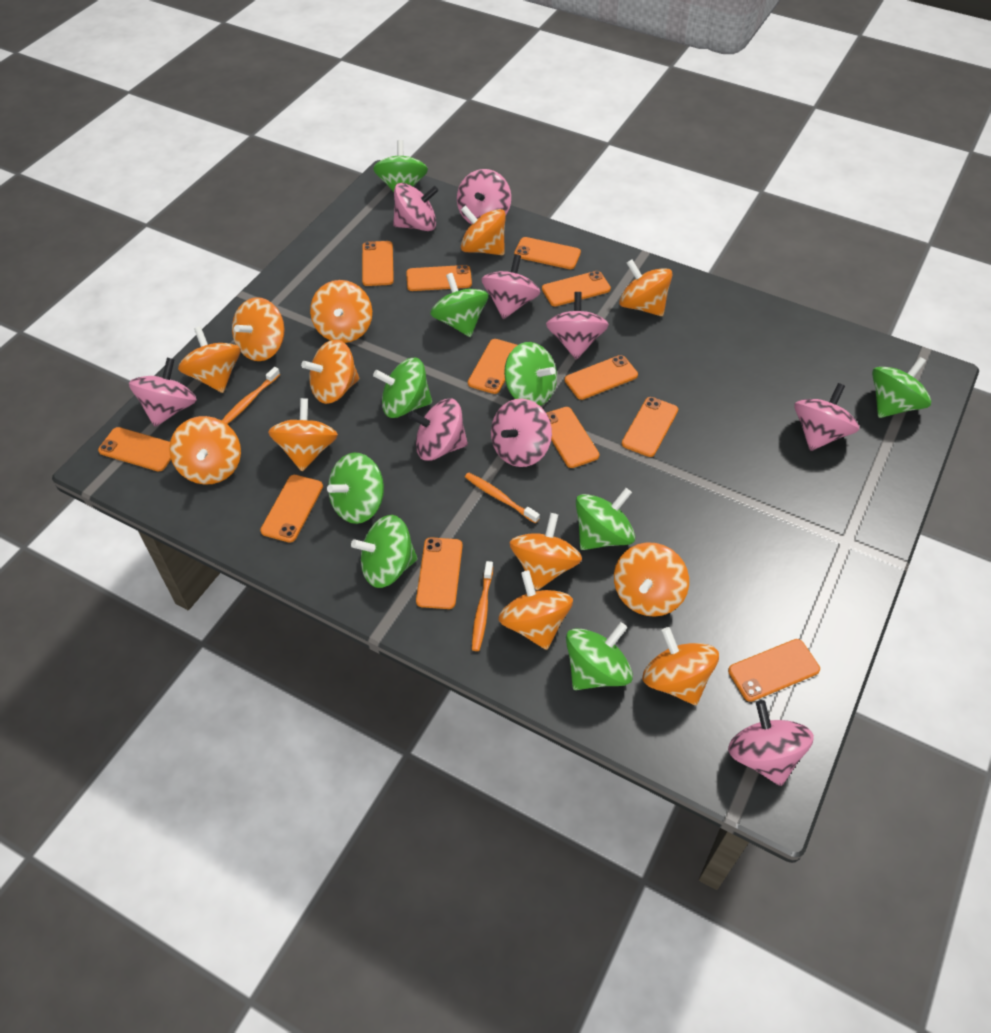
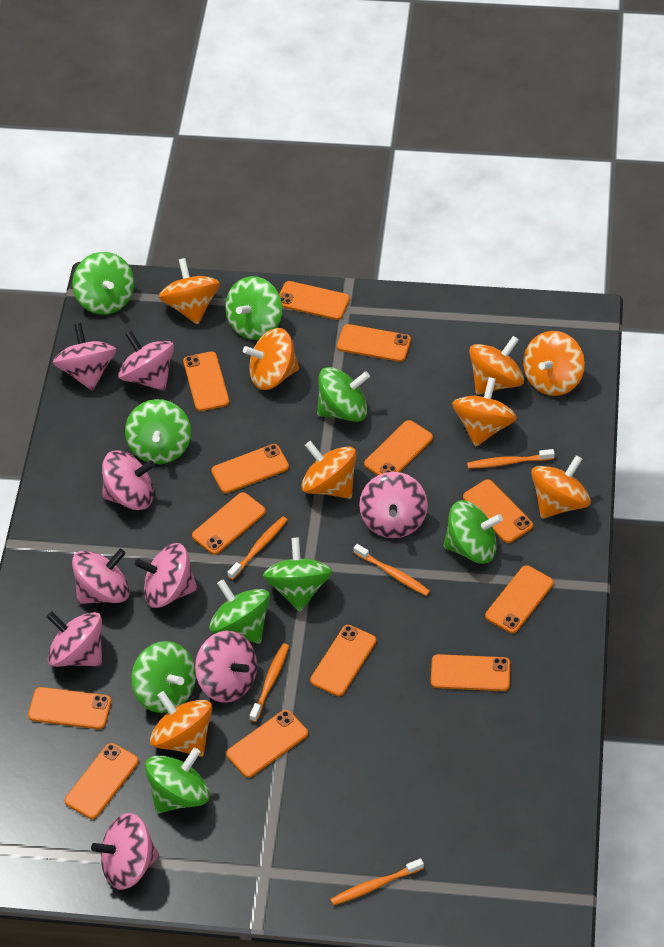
orange phone: [98,427,171,471] [260,475,323,543] [362,241,394,286] [406,265,472,291] [416,537,463,609] [468,339,518,394] [514,237,581,269] [542,271,611,306] [546,407,599,468] [565,355,638,400] [622,397,678,457] [728,639,820,702] = 12 -> [28,687,111,729] [65,743,139,819] [183,351,229,411] [192,492,266,555] [211,444,289,493] [226,710,308,778] [279,281,350,320] [310,625,376,696] [337,324,411,362] [364,420,433,475] [431,654,510,691] [463,479,533,543] [485,565,554,633] = 13
orange spinning top: [169,416,241,485] [178,326,241,393] [232,297,284,361] [268,398,338,471] [301,339,359,404] [310,280,372,343] [461,205,506,255] [498,570,573,650] [509,513,582,590] [614,542,689,617] [619,259,672,316] [642,627,719,705] = 12 -> [150,691,212,757] [159,258,220,325] [243,328,299,390] [301,441,357,499] [452,377,517,446] [469,336,524,395] [523,331,585,396] [531,455,591,518] = 8
orange toothbrush: [222,367,280,424] [465,472,540,524] [472,561,493,651] = 3 -> [227,516,287,580] [249,644,289,722] [330,858,424,906] [354,544,430,596] [467,449,555,469] = 5

